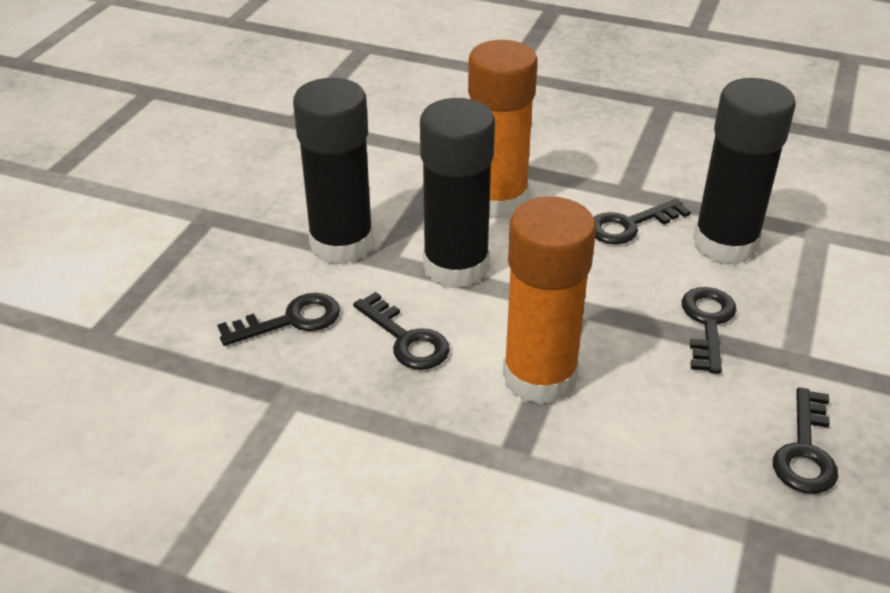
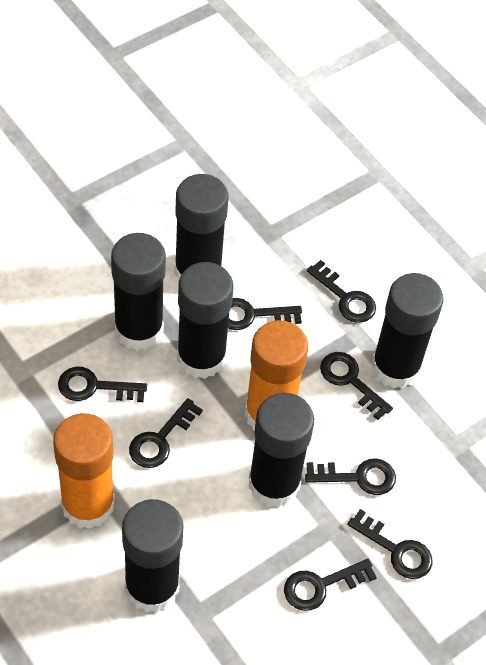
black glue stick: [293,78,374,264] [420,98,495,289] [693,78,796,265] = 3 -> [111,233,166,350] [122,499,184,613] [174,174,228,282] [177,262,233,379] [248,393,314,507] [371,273,444,389] = 6
black key: [217,293,340,346] [353,292,450,370] [593,199,691,244] [682,287,736,374] [773,387,838,494] = 5 -> [58,367,147,402] [129,398,203,468] [228,298,302,330] [284,559,377,611] [305,459,396,495] [307,260,376,323] [320,352,393,420] [347,509,432,579] = 8

